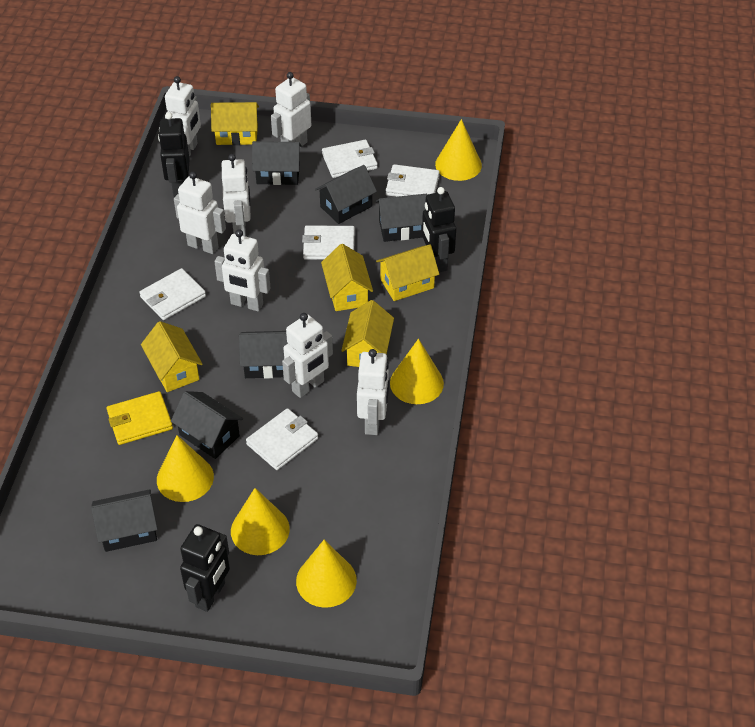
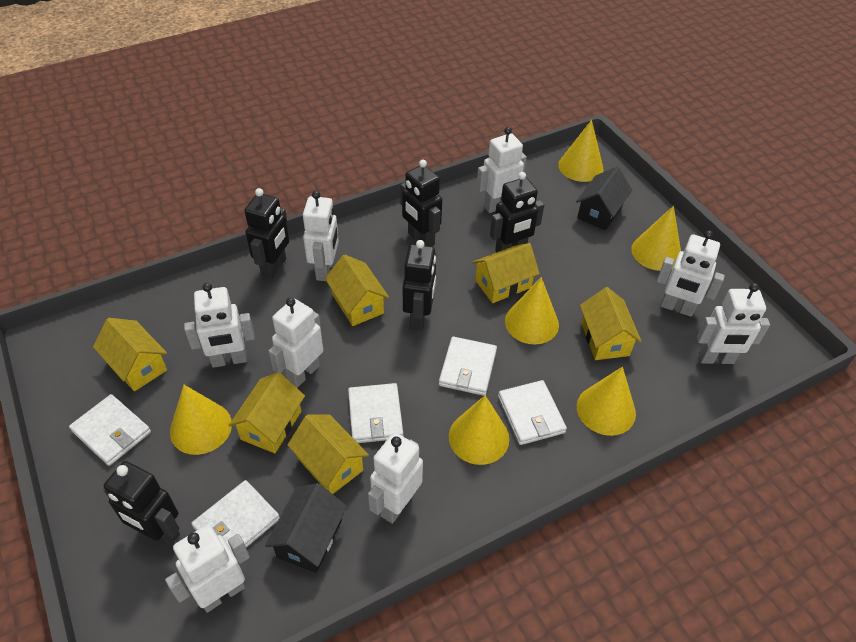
black house: [91,489,158,552] [171,391,243,459] [239,331,288,379] [252,141,302,185] [315,165,377,224] [376,194,427,242] = 6 -> [265,483,347,573] [576,167,632,230] = 2
black robot: [158,112,189,197] [180,524,230,612] [422,187,456,272] = 3 -> [103,461,180,547] [244,188,289,279] [400,160,442,246] [403,240,436,331] [490,172,544,253] = 5
white robot: [165,76,201,157] [174,172,226,254] [214,229,270,312] [222,154,251,236] [271,72,311,147] [282,313,333,398] [357,349,389,435] = 7 -> [165,525,250,613] [184,283,255,368] [269,297,323,388] [303,191,339,281] [368,432,423,524] [476,127,527,213] [657,230,725,317] [697,283,770,364] = 8
yellow cone: [157,435,214,502] [231,488,290,555] [296,540,357,608] [390,339,444,404] [435,119,482,181] = 5 -> [170,385,232,455] [449,395,509,465] [505,277,559,344] [558,120,604,182] [577,367,636,436] [631,206,681,271] = 6
yellow house: [141,321,203,392] [211,102,259,145] [321,244,373,311] [341,300,394,367] [376,245,439,301] = 5 -> [93,318,167,391] [229,372,305,453] [288,415,369,494] [325,254,389,326] [472,243,540,303] [580,287,642,360] = 6
yellow wallet: [107,391,173,445] = 1 -> none = 0

